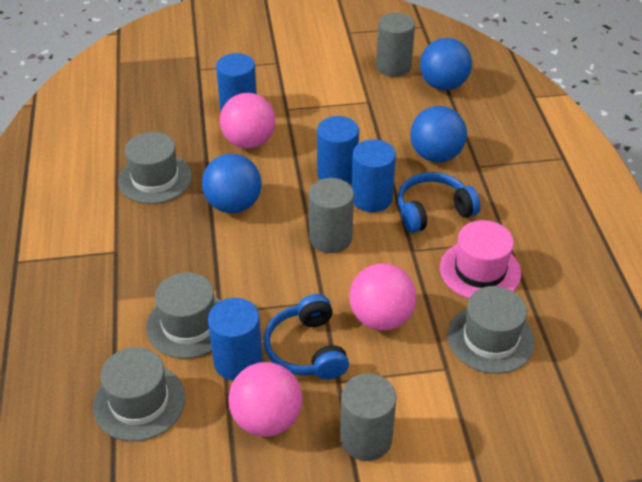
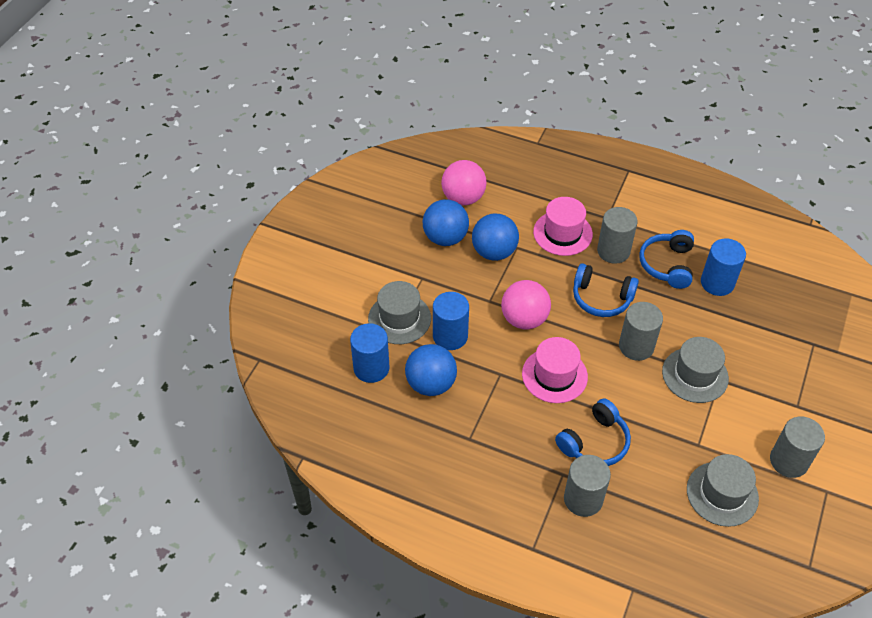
blue cylinder: [208,298,262,381] [216,53,257,111] [317,116,359,184] [352,139,396,212] = 4 -> [350,323,390,383] [433,292,469,350] [701,238,746,296] = 3
blue headphones: [264,294,349,380] [398,172,481,233] = 2 -> [555,399,631,466] [573,263,639,317] [639,230,694,289] = 3
grey cylinder: [309,178,354,253] [340,373,397,461] [376,13,415,77] = 3 -> [564,455,611,517] [597,207,638,264] [619,302,663,361] [770,416,825,478] = 4
grey hat: [93,347,186,441] [118,132,192,204] [146,272,221,359] [447,286,535,374] = 4 -> [368,281,431,344] [662,337,729,403] [687,454,759,527] = 3
pink ball: [220,93,275,149] [228,362,302,437] [349,263,416,330] = 3 -> [441,160,487,205] [501,280,551,330] = 2
pink hat: [440,220,521,299] = 1 -> [522,337,588,403] [533,197,593,256] = 2

